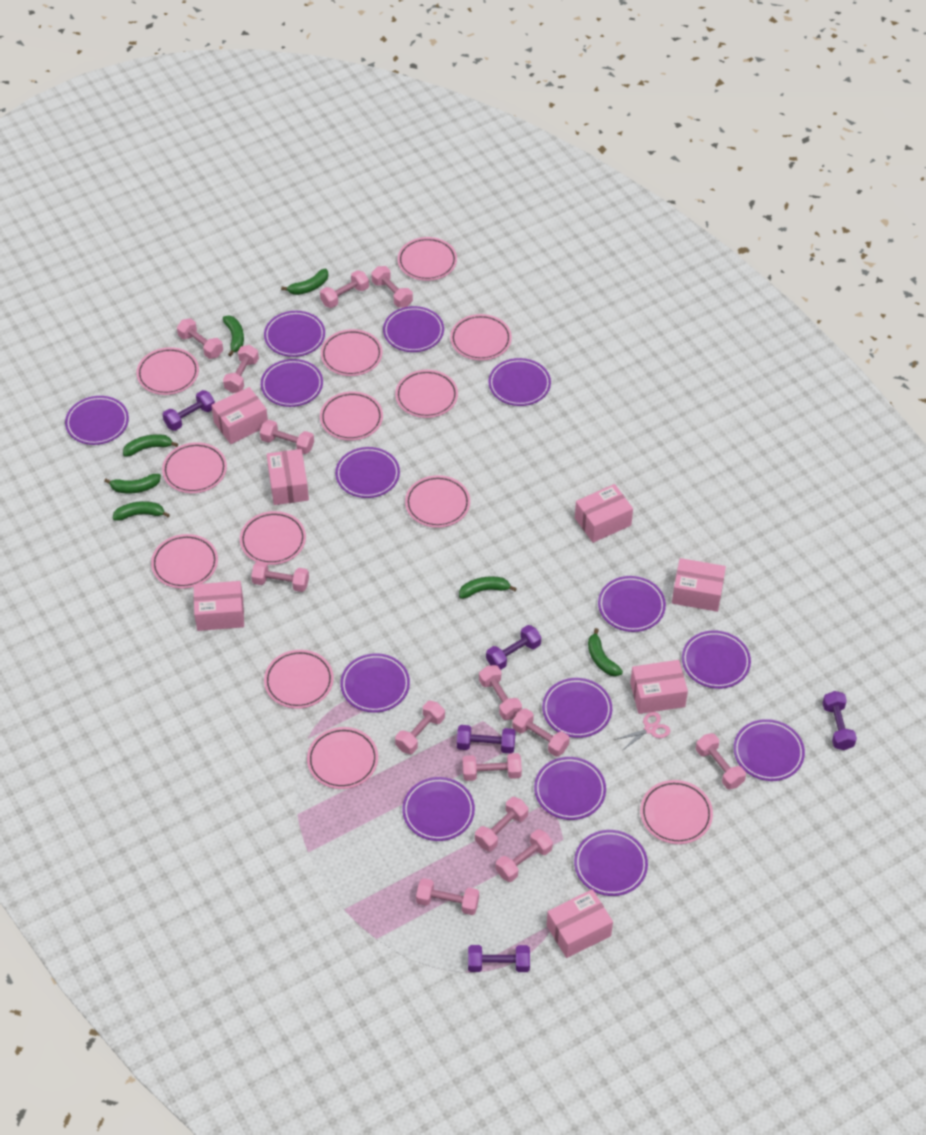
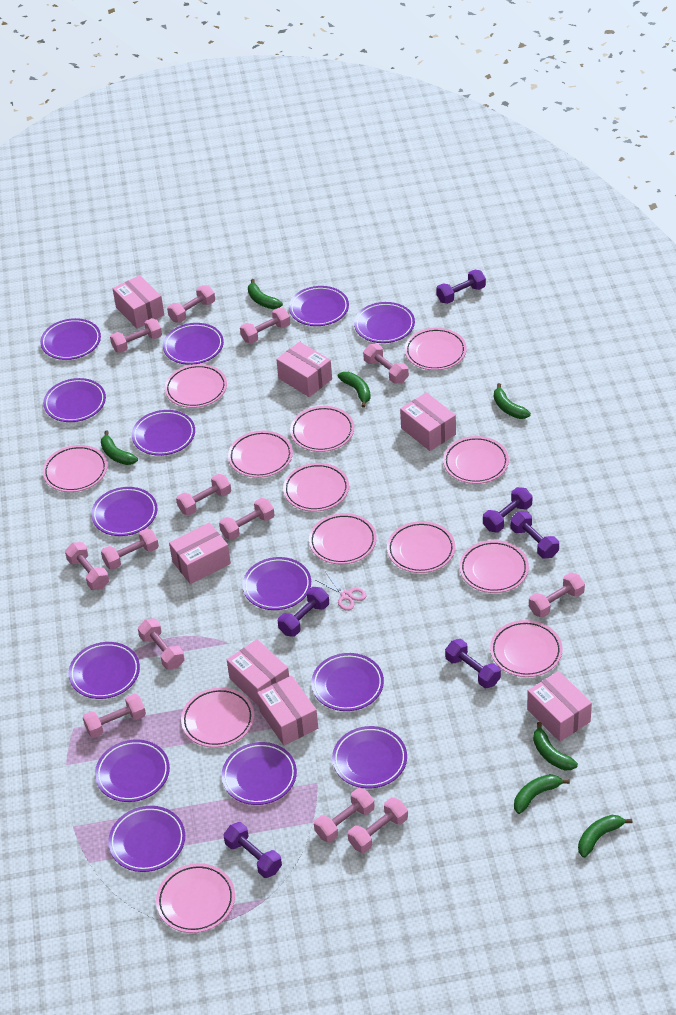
pink dumbbell: [177,318,223,359] [223,345,259,393] [251,561,309,592] [260,420,314,454] [320,270,369,308] [371,266,413,308] [395,701,445,754] [416,878,479,915] [463,753,522,781] [475,797,529,851] [479,665,522,720] [496,829,553,882] [512,708,570,757] [696,733,746,789] = 14 -> [65,542,109,590] [83,694,146,738] [101,528,159,570] [110,318,162,353] [138,618,185,669] [167,285,215,323] [176,474,231,515] [219,498,274,540] [240,308,290,344] [314,788,375,843] [348,798,408,853] [363,344,409,384] [529,572,585,618] = 13
purple dumbbell: [162,390,215,431] [457,725,516,753] [468,945,530,972] [486,625,541,670] [822,691,857,750] = 5 -> [223,822,282,878] [278,587,329,637] [436,270,486,304] [445,639,501,688] [483,487,532,532] [510,511,559,559] = 6

